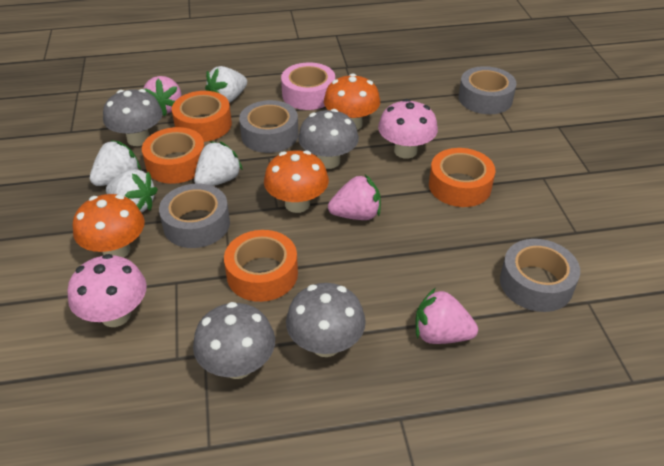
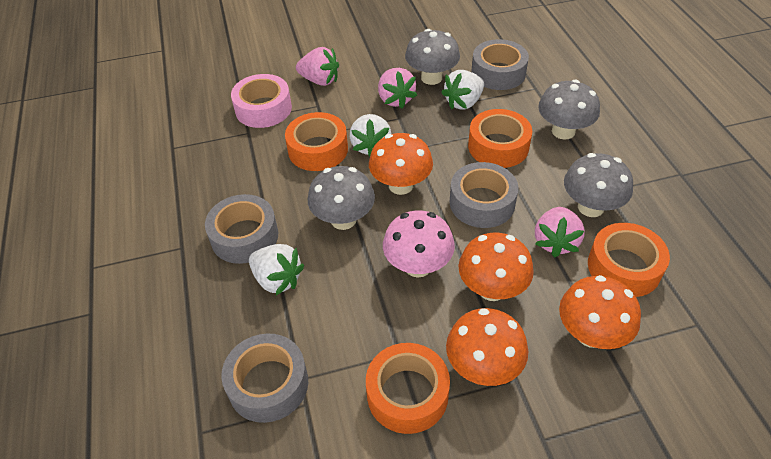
orange mushroom: [73,194,145,258] [264,150,329,213] [324,73,380,130] = 3 -> [369,133,433,195] [446,308,528,386] [458,232,534,301] [559,275,641,349] = 4
pink mushroom: [67,254,147,327] [378,99,438,159] = 2 -> [383,210,455,278] = 1
white strawberry: [90,140,141,186] [106,169,158,213] [194,141,243,186] [205,66,247,103] = 4 -> [249,244,304,295] [350,114,391,156] [441,70,484,110] = 3

